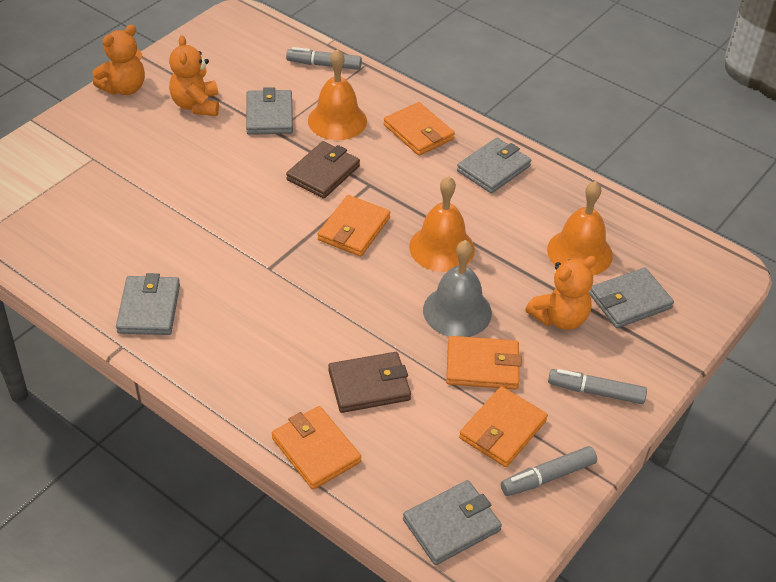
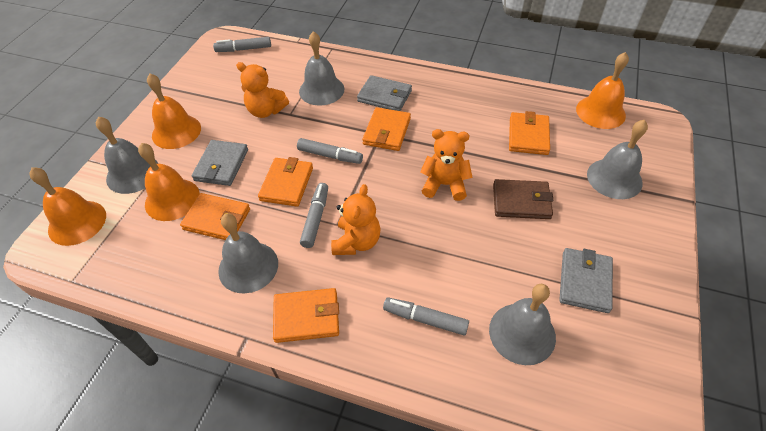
brown wallet: [286,141,360,199] [328,352,411,413] = 2 -> [493,179,554,219] = 1
grey bell: [423,240,492,337] = 1 -> [96,116,158,194] [218,214,278,293] [299,31,344,106] [489,284,556,365] [587,120,648,199] = 5
grey marker: [286,47,362,70] [501,446,597,496] [548,369,647,404] = 3 -> [213,37,271,52] [297,138,363,164] [300,183,328,248] [383,297,469,335] = 4
grey wallet: [116,273,180,335] [246,87,293,135] [403,480,502,565] [457,138,531,194] [589,268,674,328] = 5 -> [192,140,248,186] [357,75,412,111] [559,248,613,313] = 3
orange bell: [308,49,367,140] [409,176,475,272] [547,181,613,276] = 3 -> [29,167,106,246] [138,143,200,221] [147,74,201,149] [576,52,629,129] = 4

